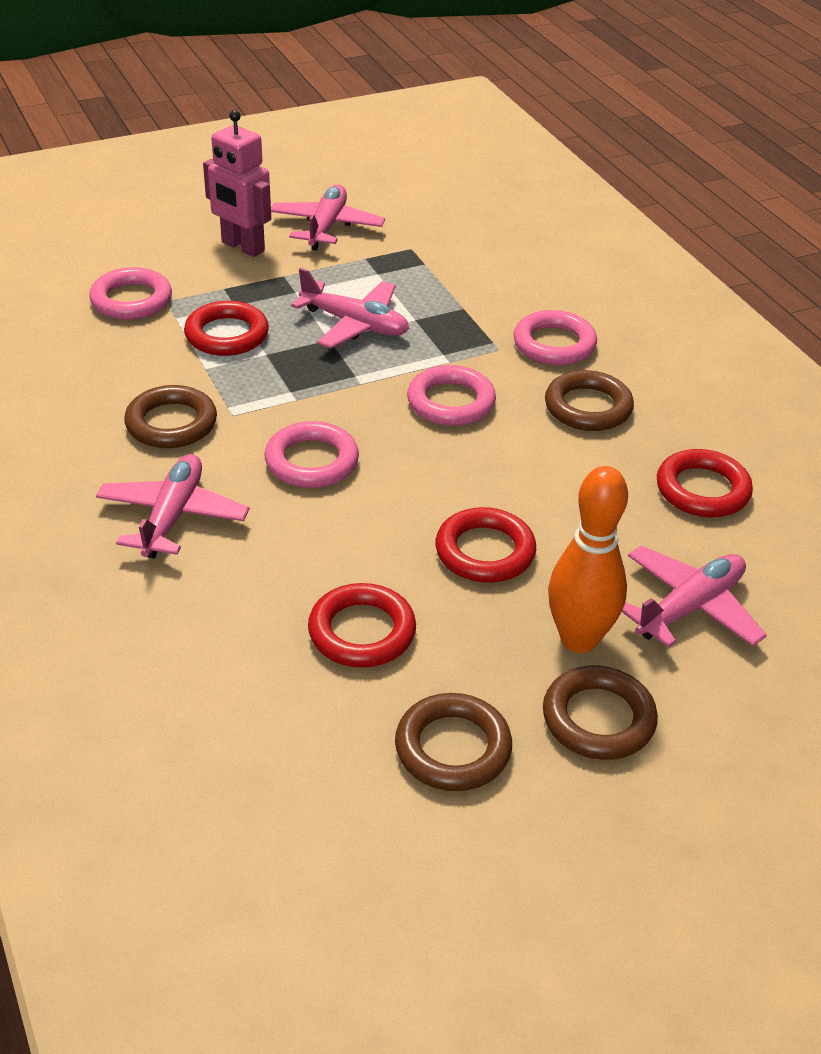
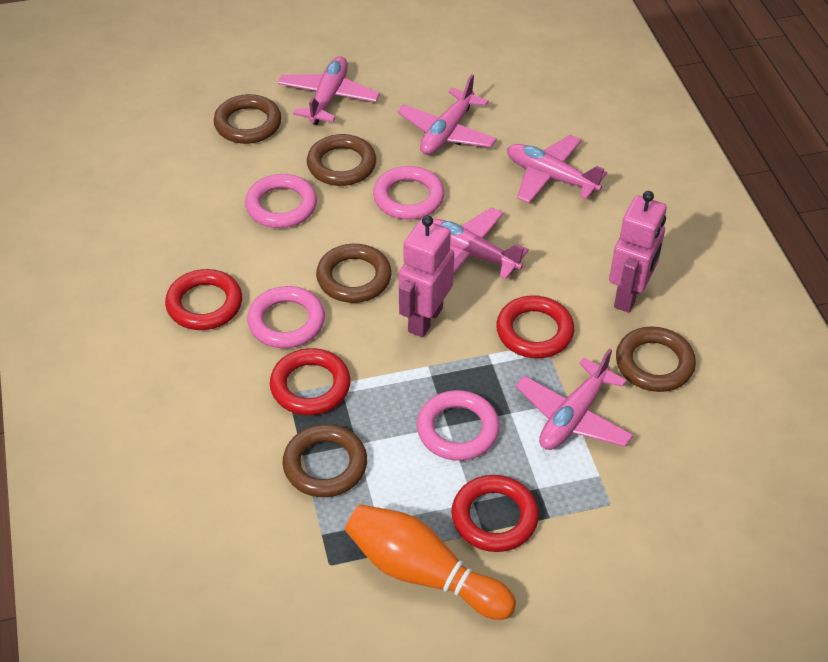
brown ring: [124,385,217,448] [395,693,512,791] [543,666,658,760] [545,370,634,431] = 4 -> [214,94,282,144] [283,424,367,497] [307,134,376,186] [316,244,392,303] [616,326,696,392] = 5
pink plane: [96,454,249,559] [271,185,385,251] [291,268,409,348] [622,546,767,648] = 4 -> [278,56,380,125] [397,74,497,155] [433,207,529,279] [507,135,607,203] [515,348,634,450] = 5
pink robot: [203,110,271,257] = 1 -> [399,215,454,337] [609,191,667,313] = 2

